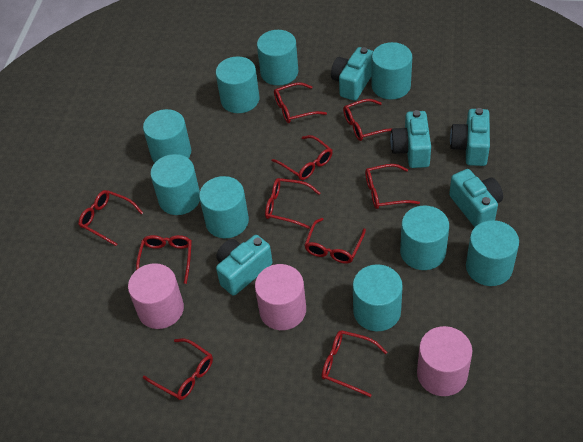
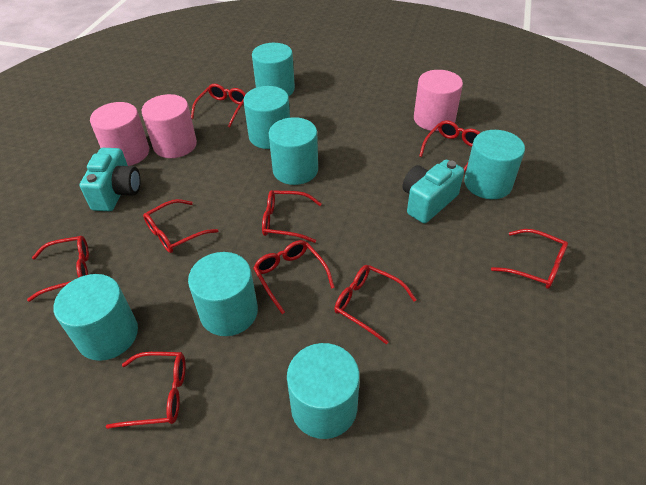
red glasses: [79,190,143,246] [136,235,192,284] [143,338,213,400] [265,178,320,229] [272,135,333,180] [274,82,327,123] [305,218,366,264] [322,330,387,397] [343,99,391,141] [365,164,420,209] = 10 -> [27,236,89,302] [106,352,186,429] [143,199,218,253] [191,84,246,128] [253,240,335,314] [262,190,322,243] [334,265,417,344] [419,120,481,172] [491,229,568,289] = 9
turquoise camera: [216,235,272,296] [331,47,373,101] [390,110,431,168] [449,169,503,227] [450,108,490,166] = 5 -> [80,148,141,211] [402,160,464,223] = 2
turquoise cylinder: [143,109,191,163] [150,154,200,215] [199,176,249,238] [216,56,259,113] [257,30,298,85] [353,264,403,331] [371,42,412,100] [400,205,449,270] [466,220,519,286] = 9 -> [54,274,138,361] [188,252,258,336] [244,86,290,149] [252,43,295,96] [269,117,318,185] [287,343,360,439] [464,130,525,199] = 7

